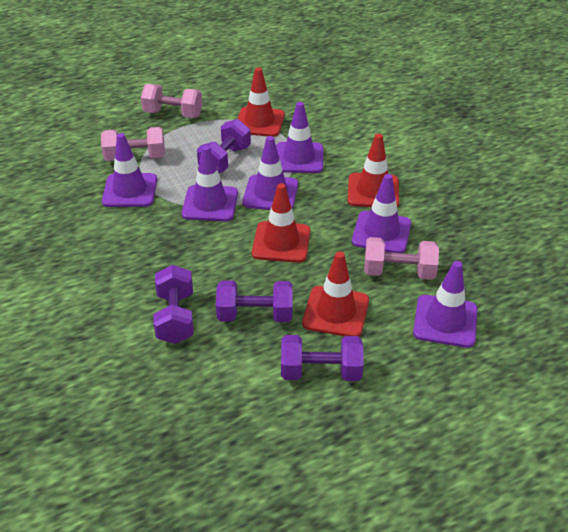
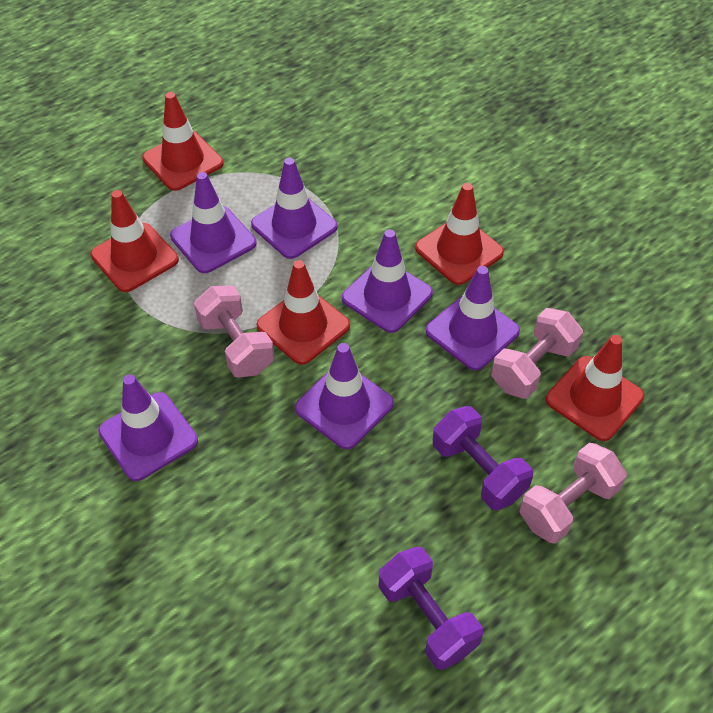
purple dumbbell: [153,265,194,344] [197,119,251,173] [216,280,293,322] [281,335,364,381] = 4 -> [378,547,483,670] [433,406,533,510] = 2
red traffic cone: [237,67,285,137] [252,183,310,263] [302,252,369,337] [348,134,399,207] = 4 -> [91,190,179,292] [142,92,224,191] [257,260,350,365] [415,183,504,285] [546,335,644,441] = 5

